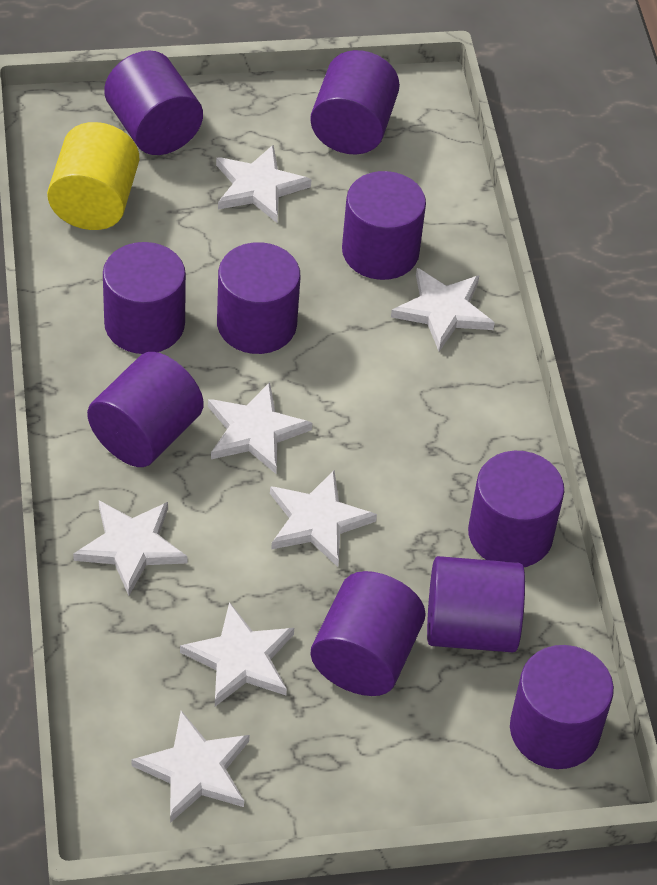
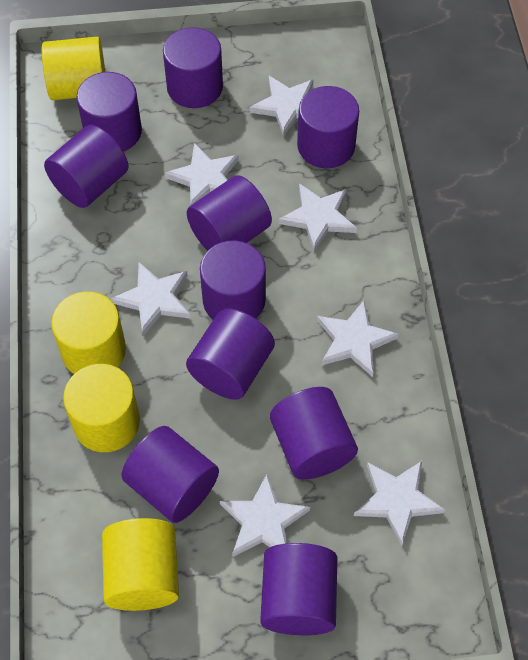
yellow cylinder: [47,122,139,230] = 1 -> [42,37,105,100] [51,291,126,374] [63,364,140,452] [102,518,179,611] = 4

